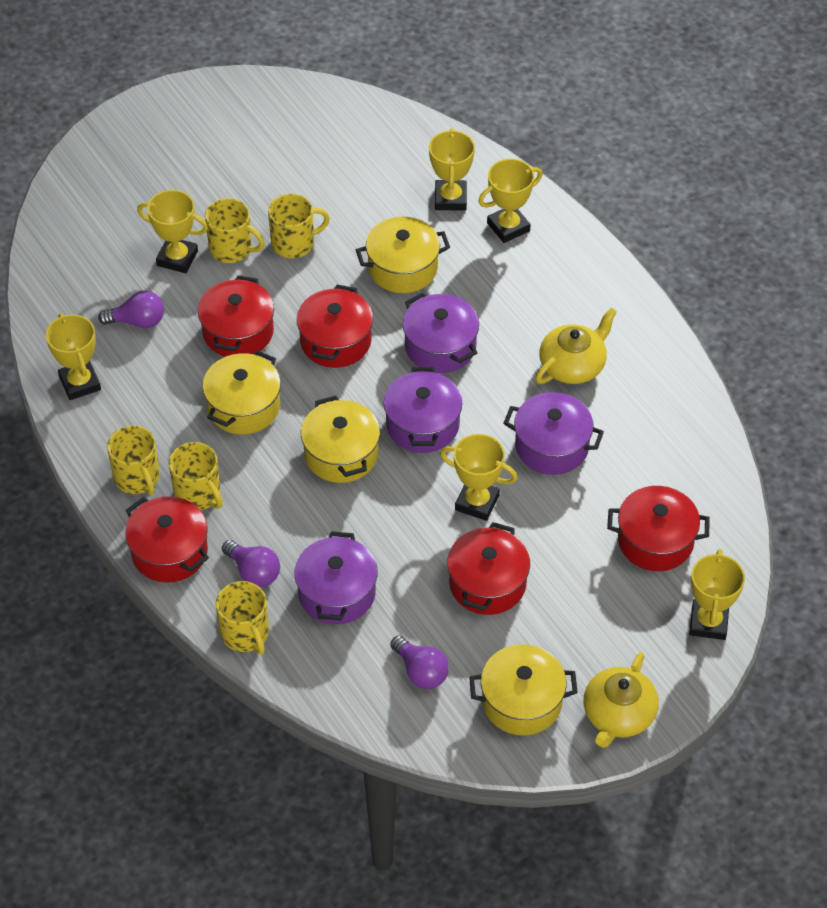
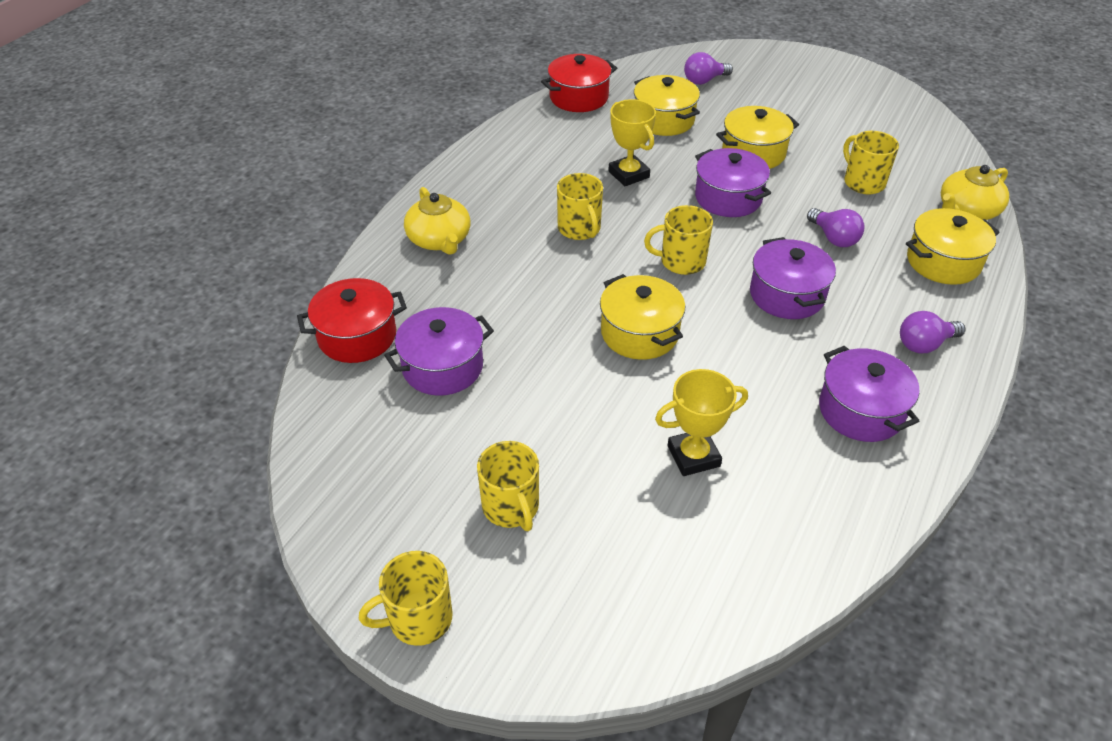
red pot: [125,496,209,583] [198,275,274,357] [297,285,373,368] [447,522,530,615] [607,486,710,571] = 5 -> [297,278,407,363] [541,54,617,112] = 2
yellow trophy: [46,313,101,400] [137,190,208,273] [429,128,475,211] [440,434,517,521] [478,159,542,243] [689,549,745,640] = 6 -> [608,99,656,186] [655,369,748,476] = 2

